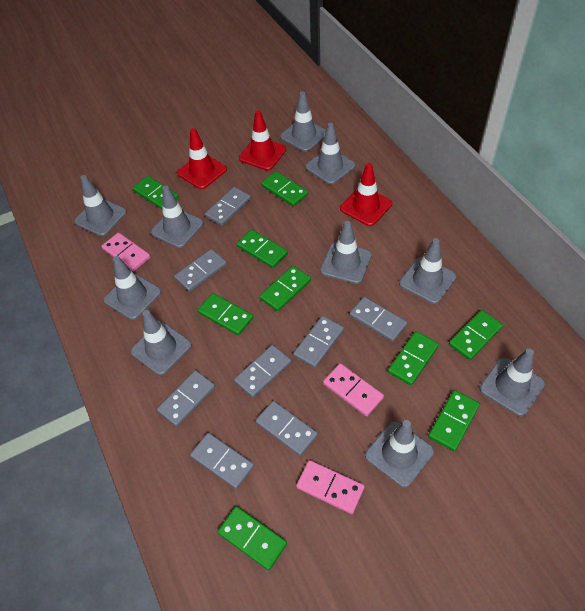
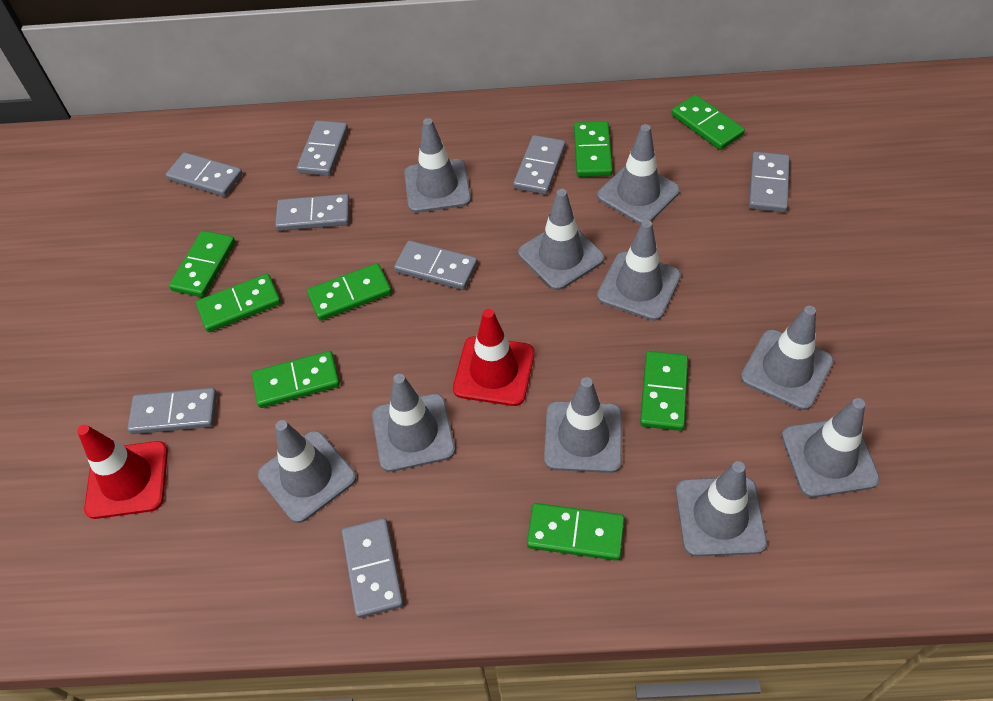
green domino: [133,176,179,209] [198,293,253,335] [218,506,287,570] [236,229,288,268] [260,266,311,311] [261,171,308,206] [388,331,439,385] [428,390,480,451] [449,310,503,360] = 9 -> [169,231,235,297] [196,274,281,332] [252,351,340,408] [307,263,392,321] [527,503,625,561] [574,121,613,177] [640,351,688,431] [671,95,745,150] = 8
pink domino: [101,233,150,272] [296,460,365,514] [323,363,384,417] = 3 -> none = 0
red traffic cone: [177,128,227,189] [239,110,286,171] [340,163,392,226] = 3 -> [77,425,168,519] [453,309,535,406] = 2

